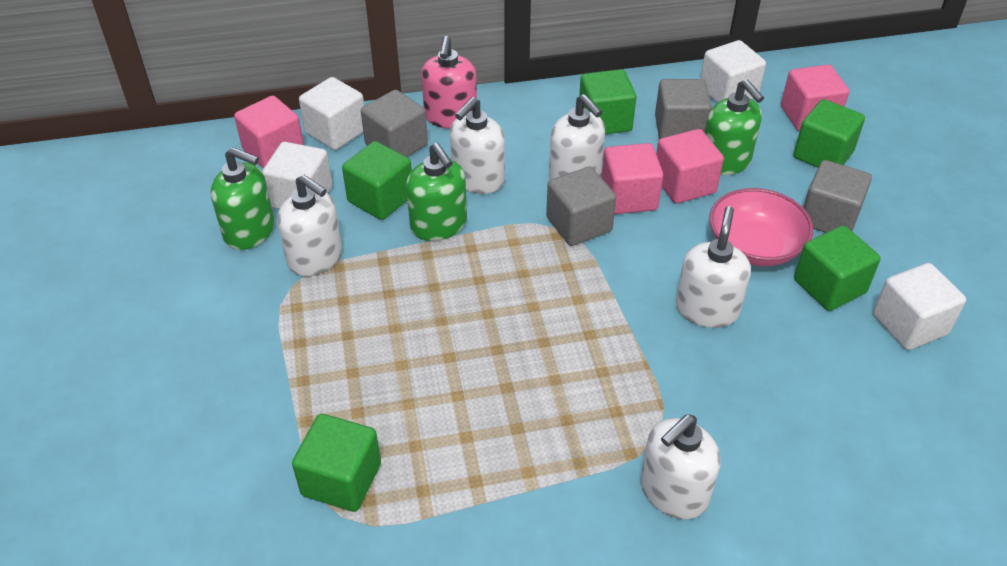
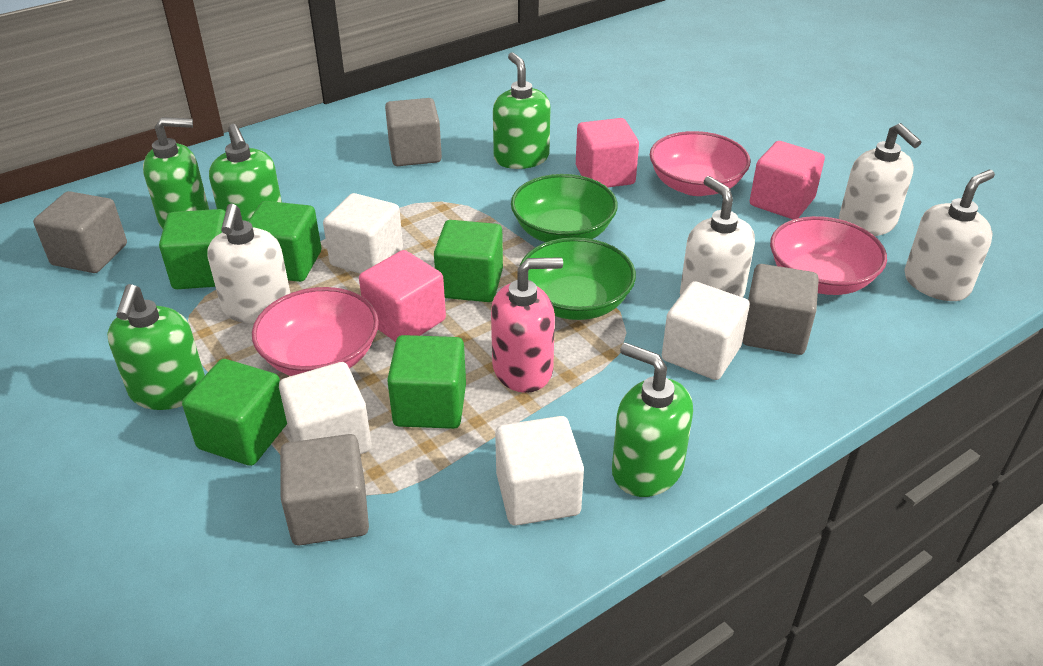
green bowl: none = 0 -> [511,174,618,242] [520,237,636,320] = 2
green soap dispenser: [211,147,274,250] [406,143,467,241] [705,79,764,175] = 3 -> [107,284,205,410] [143,117,209,229] [209,124,282,221] [493,52,551,169] [612,342,693,497] = 5
pink bowl: [709,188,813,266] = 1 -> [252,287,379,376] [650,131,750,196] [770,216,887,295] = 3
pink cube: [234,96,304,169] [601,143,663,214] [656,129,724,203] [781,64,849,131] = 4 -> [359,250,446,342] [576,118,639,187] [750,141,825,219] = 3
white soap dispenser: [277,174,342,276] [450,97,505,194] [549,94,605,180] [641,415,720,519] [676,206,751,328] = 5 -> [207,203,290,323] [680,176,755,297] [839,123,922,236] [905,170,995,301] = 4

